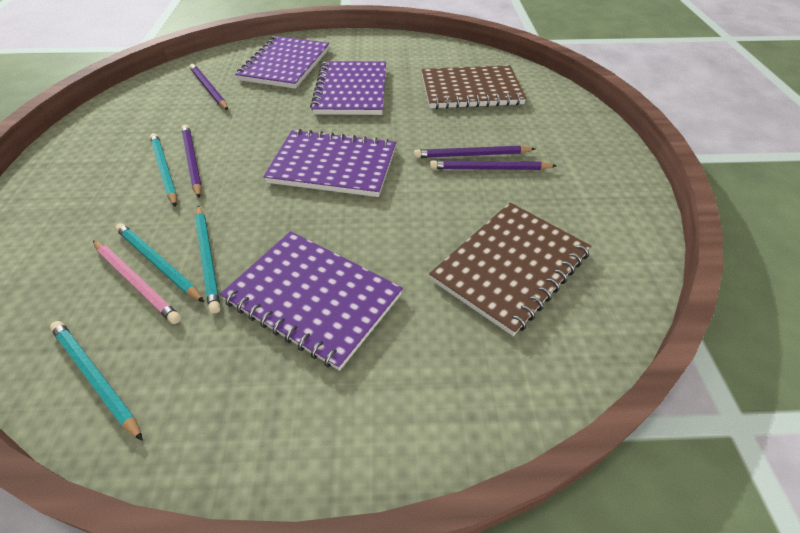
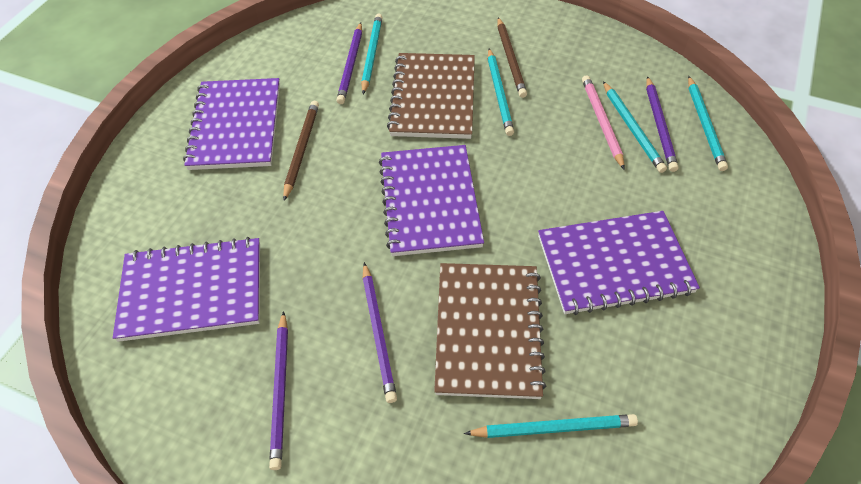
brown pencil: none = 0 -> [283,101,319,201] [498,17,527,98] = 2
turquoise pencil: [50,321,143,441] [115,223,204,302] [150,133,177,207] [195,205,221,314] = 4 -> [361,14,383,94] [464,414,638,438] [488,48,514,136] [603,81,667,173] [688,76,728,171] = 5

